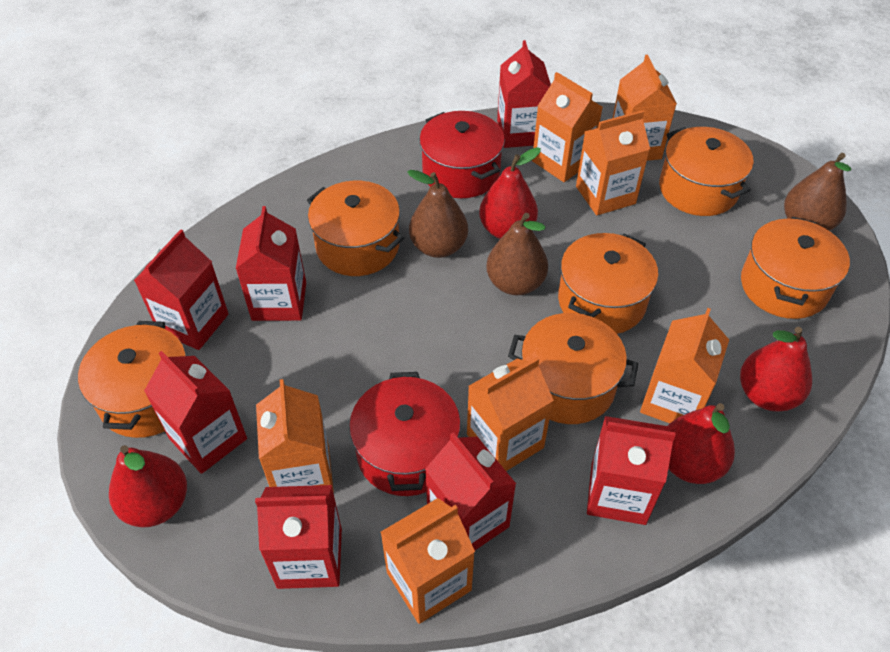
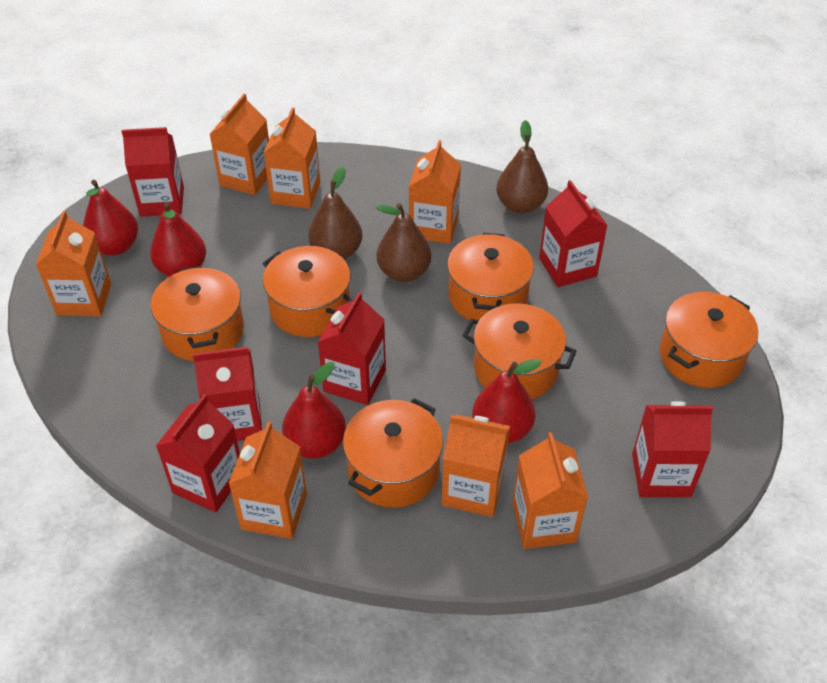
red carton: [134,229,228,350] [144,351,247,474] [236,206,306,321] [255,485,342,589] [425,432,516,550] [497,40,551,148] [587,416,676,525] = 7 -> [121,127,184,217] [156,394,240,512] [193,347,262,441] [318,292,386,405] [539,180,608,287] [632,401,713,497] = 6
red pot: [349,372,461,496] [419,111,505,198] = 2 -> none = 0

